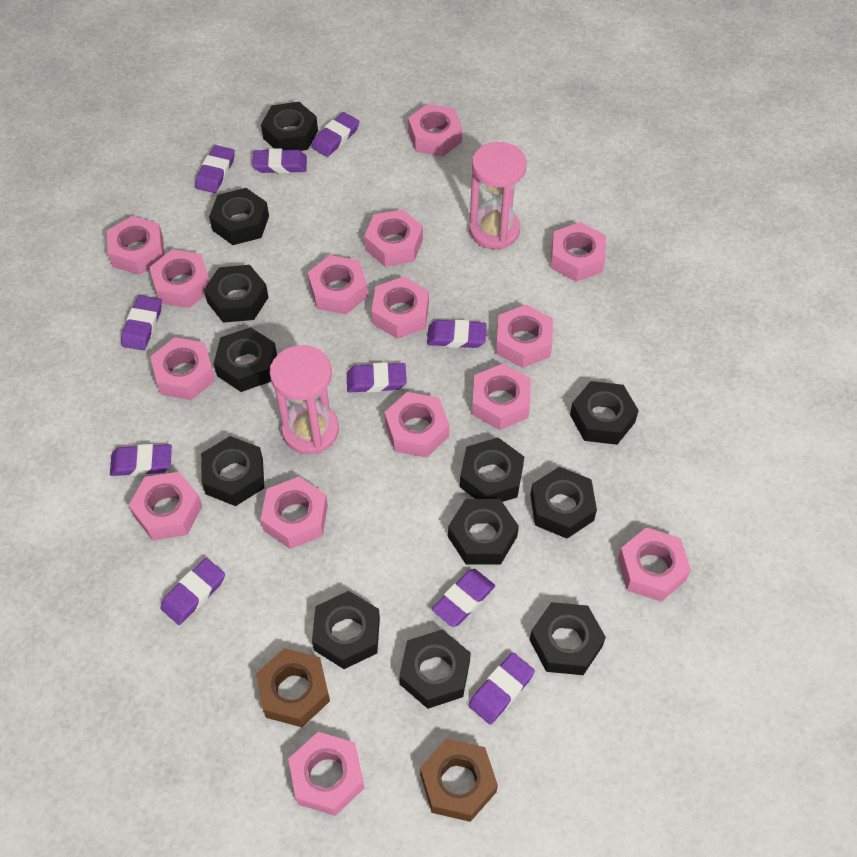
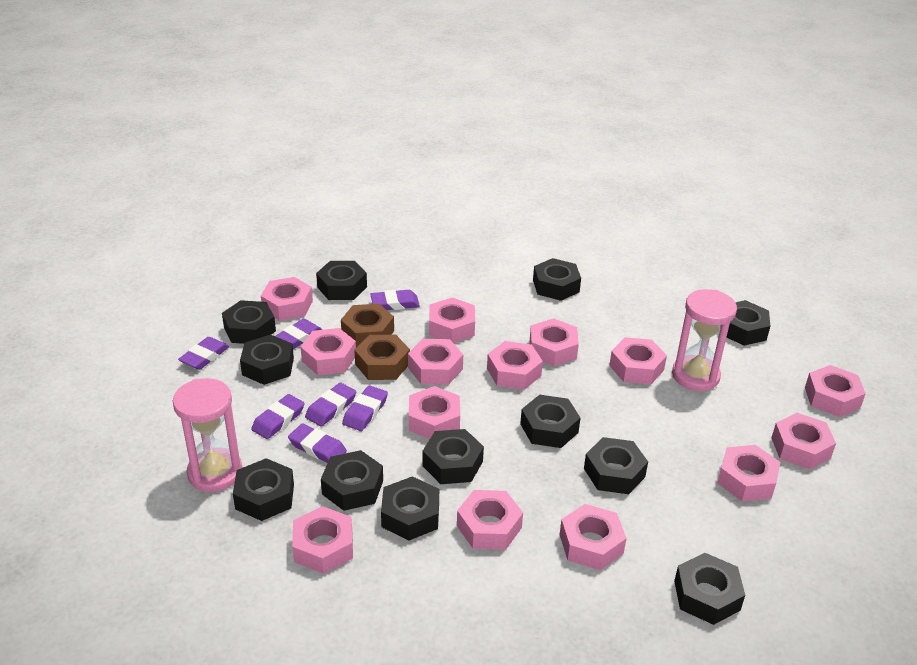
pink nut: [107,216,164,275] [128,472,202,540] [149,249,209,308] [150,337,215,400] [261,477,328,549] [288,732,365,816] [308,255,368,314] [364,209,423,267] [372,277,429,339] [384,392,449,458] [408,104,462,157] [472,364,531,430] [496,304,553,368] [551,222,606,282] [618,527,691,602] = 15 -> [261,277,313,321] [292,506,353,574] [301,328,356,375] [408,339,463,385] [409,386,460,439] [429,297,475,343] [457,490,523,550] [487,341,543,390] [530,318,579,366] [560,504,627,570] [609,337,667,384] [717,445,780,501] [772,413,836,469] [805,365,866,417] = 14
purple eraser: [110,444,172,476] [121,295,162,350] [160,558,225,625] [195,145,235,193] [252,148,307,174] [311,112,359,157] [347,362,407,393] [427,319,487,348] [432,569,495,627] [468,653,535,724] = 10 -> [178,337,229,370] [251,394,305,439] [275,319,323,349] [288,424,347,463] [305,382,356,427] [342,385,388,431] [370,290,420,310] = 7

